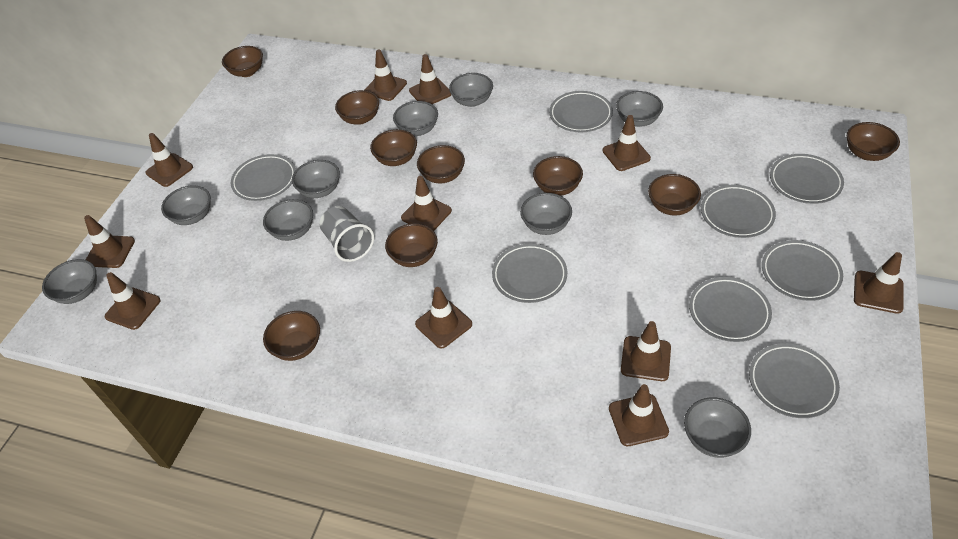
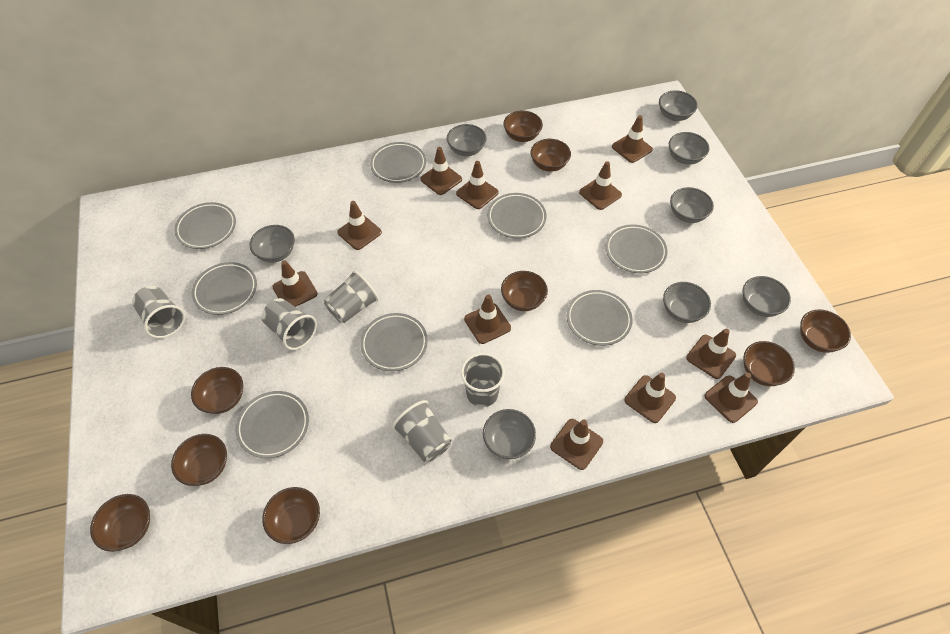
grey bowl: [42,259,97,304] [161,185,211,225] [263,199,313,241] [292,160,340,198] [393,101,438,136] [449,73,493,107] [520,193,572,235] [616,91,663,127] [684,397,751,458] = 9 -> [250,225,295,263] [447,124,486,156] [483,409,536,459] [659,90,698,121] [663,282,711,323] [669,132,709,165] [670,187,714,223] [743,276,791,317] = 8
grey cup: [319,206,374,262] = 1 -> [132,286,185,338] [262,298,317,350] [324,270,379,323] [392,400,451,462] [461,353,505,407] = 5

